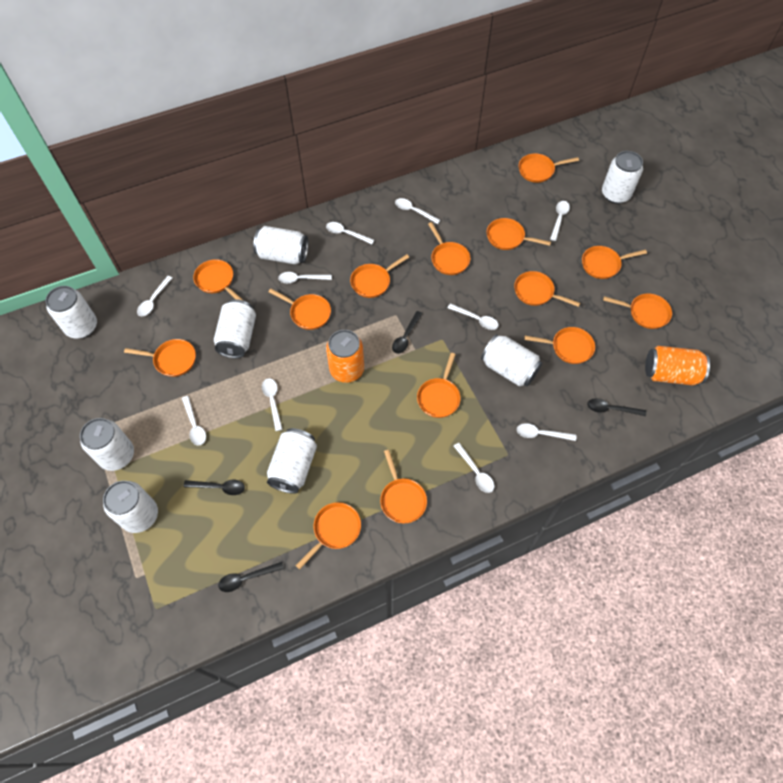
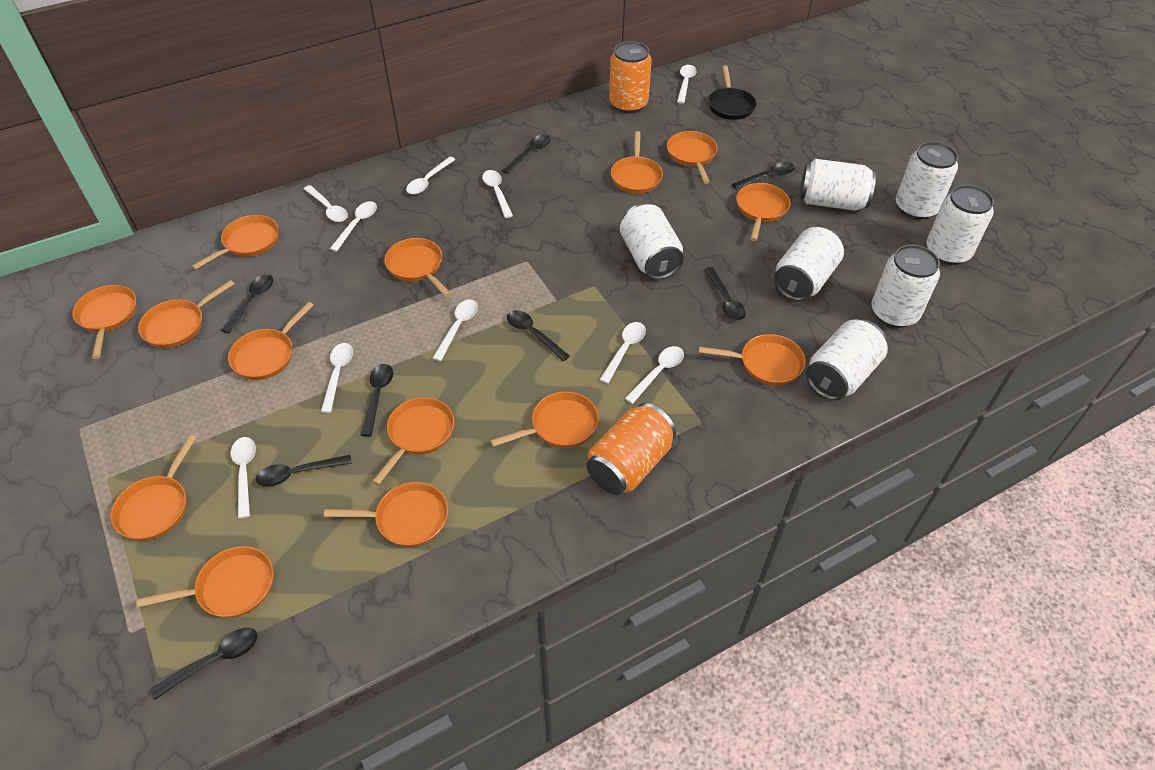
black pan: none = 0 -> [708,66,757,120] = 1
black spoon: [184,480,245,495] [218,562,284,592] [392,311,422,354] [587,398,646,416] = 4 -> [150,628,258,699] [221,274,274,333] [256,455,352,487] [361,364,393,437] [502,135,551,174] [507,310,570,361] [705,267,746,321] [732,162,795,189] = 8
white can: [45,286,97,338] [80,418,134,471] [103,481,158,533] [214,299,256,358] [253,226,308,264] [267,428,317,494] [481,334,542,387] [602,151,643,204] = 8 -> [620,203,684,280] [774,227,844,301] [799,159,876,211] [806,319,888,400] [872,245,940,328] [896,142,958,220] [926,185,994,265] = 7

